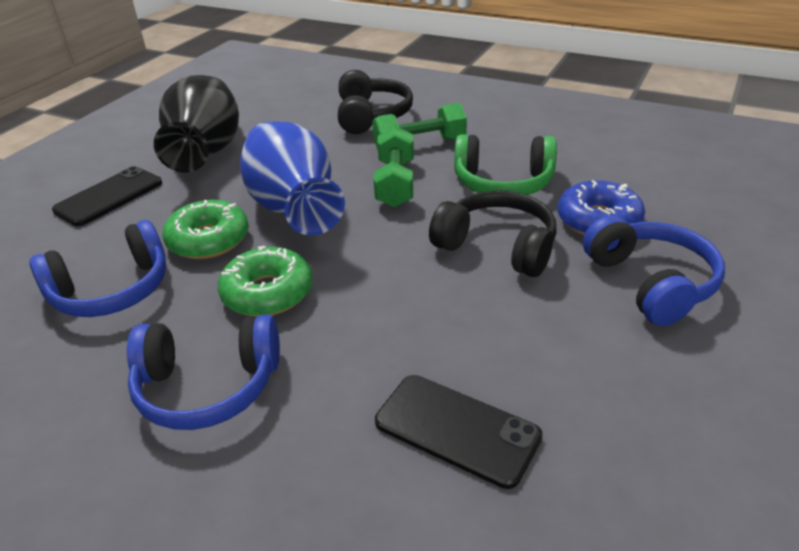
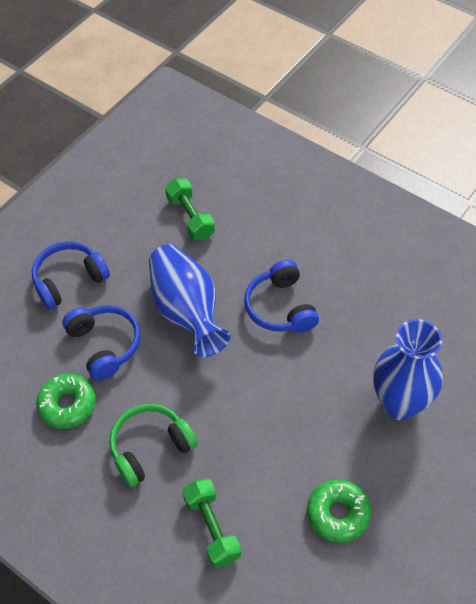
black headphones: [338,70,413,134] [429,191,557,277] = 2 -> none = 0
black phone: [52,166,162,226] [375,375,542,489] = 2 -> none = 0
black vase: [154,75,239,173] = 1 -> none = 0
blue donut: [558,180,645,235] = 1 -> none = 0
blue vase: [240,122,345,235] = 1 -> [149,244,230,357] [373,319,443,420] = 2

